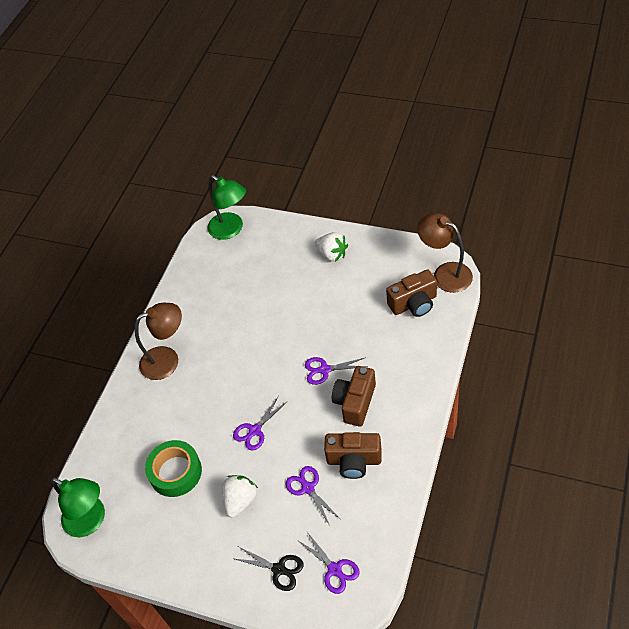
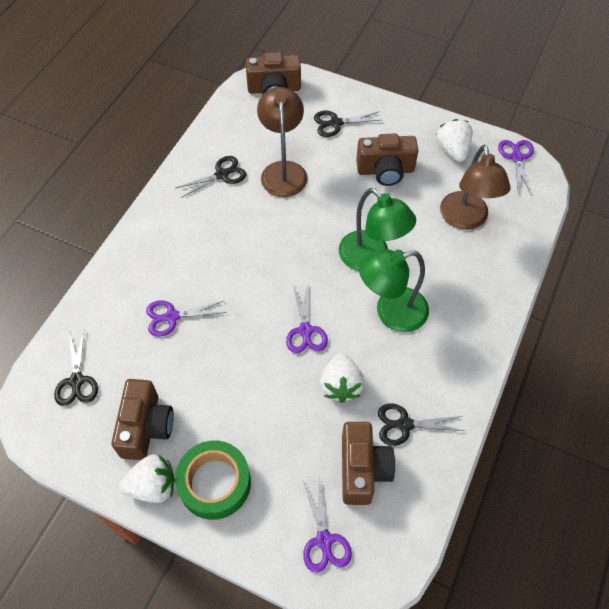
black scissors: [232,547,304,591] = 1 -> [54,331,98,406] [176,156,247,198] [314,111,380,137] [378,403,465,446] = 4
brown camera: [324,432,381,479] [332,366,376,426] [386,270,437,317] = 3 -> [111,379,174,460] [246,52,301,94] [342,422,395,505] [356,133,418,186] = 4
white strawberry: [222,475,258,518] [315,232,348,262] = 2 -> [119,454,175,503] [320,353,365,403] [436,119,473,162] = 3

